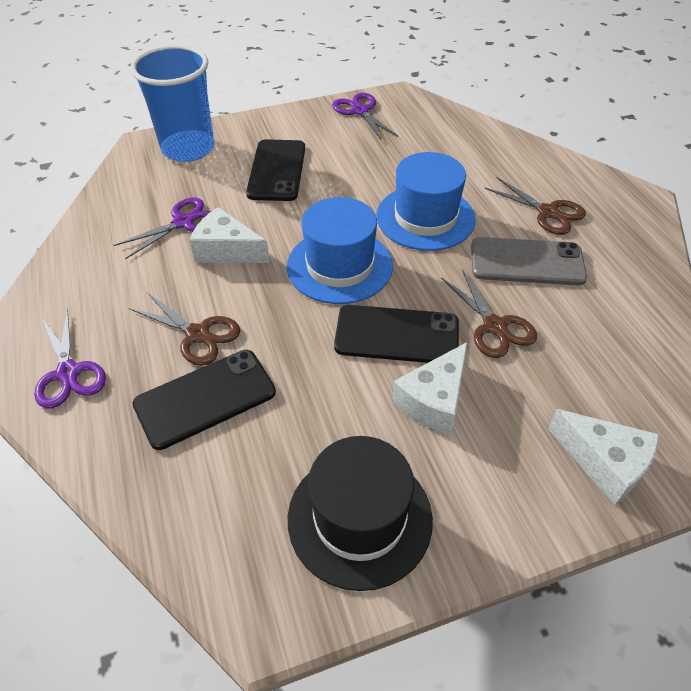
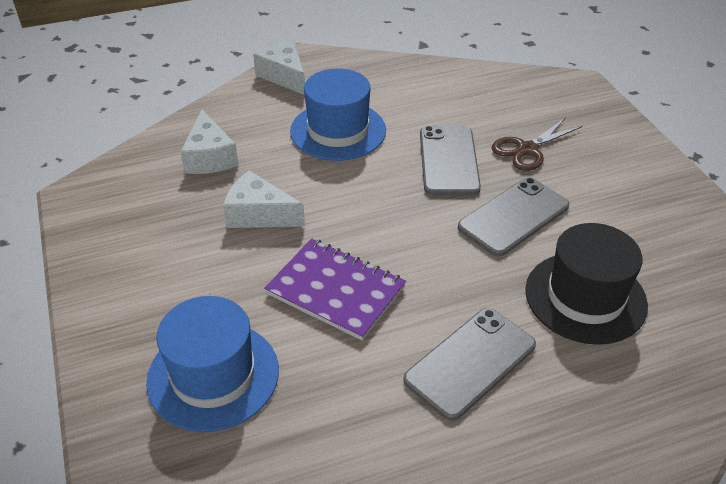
black phone: [132,350,276,450] [246,139,305,201] [334,305,459,363] = 3 -> none = 0
blue cup: [130,45,214,162] = 1 -> none = 0
brown scissors: [129,293,241,366] [441,269,537,358] [484,177,586,235] = 3 -> [492,117,582,171] = 1
grey phone: [471,237,587,285] = 1 -> [403,308,536,421] [420,126,481,195] [458,177,570,257] = 3
purple notebook: none = 0 -> [264,238,406,341] = 1
purple scissors: [34,309,106,409] [114,197,211,259] [332,93,398,141] = 3 -> none = 0

